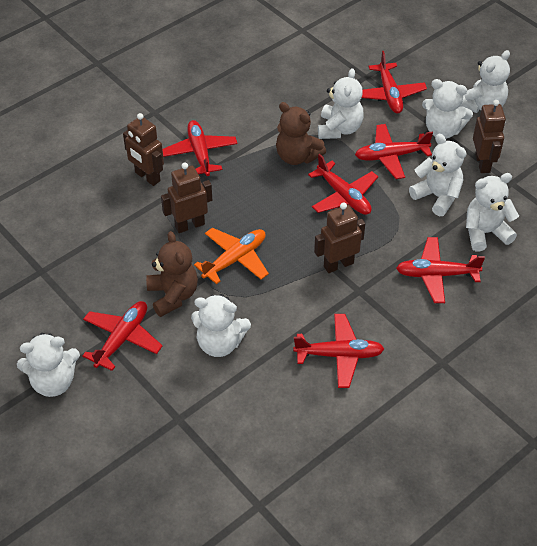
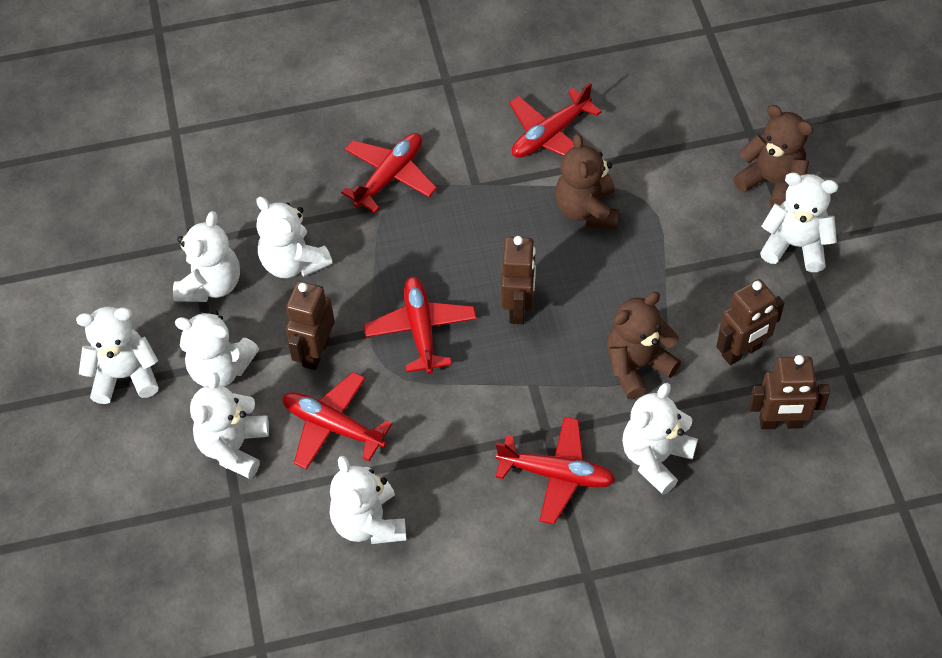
brown teddy bear: [146,231,198,317] [276,102,326,165] = 2 -> [555,134,619,229] [607,292,681,400] [733,105,813,207] = 3
orange plane: [194,228,269,284] = 1 -> none = 0
red plane: [82,301,163,371] [162,120,238,176] [293,314,384,388] [308,154,378,215] [355,124,433,179] [362,51,427,113] [396,237,485,303] = 7 -> [282,372,392,470] [341,133,437,213] [364,277,477,374] [496,417,615,524] [509,83,602,158] = 5
white teddy bear: [17,333,80,397] [191,294,251,357] [318,68,364,139] [409,134,467,216] [422,79,473,139] [459,50,510,113] [466,173,519,251] = 7 -> [76,307,159,404] [173,211,240,302] [175,310,259,387] [190,372,269,479] [257,197,333,278] [330,456,406,544] [622,383,698,495] [760,173,838,272] = 8

